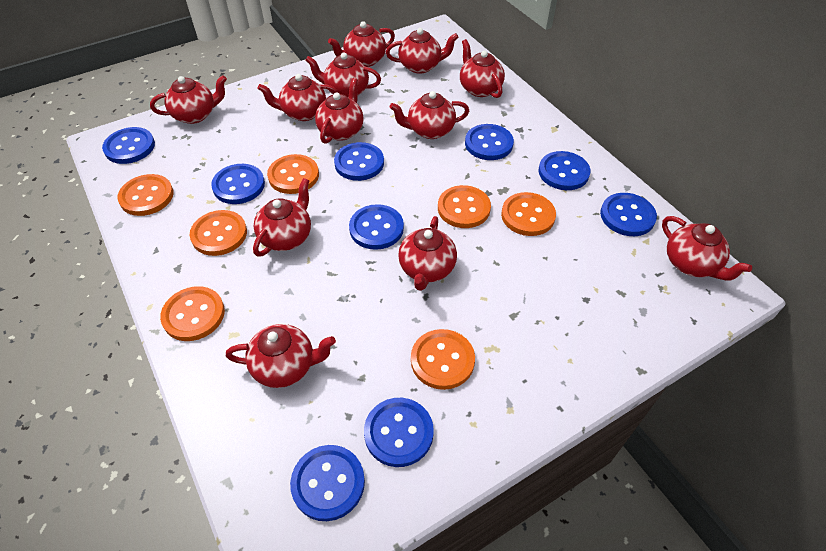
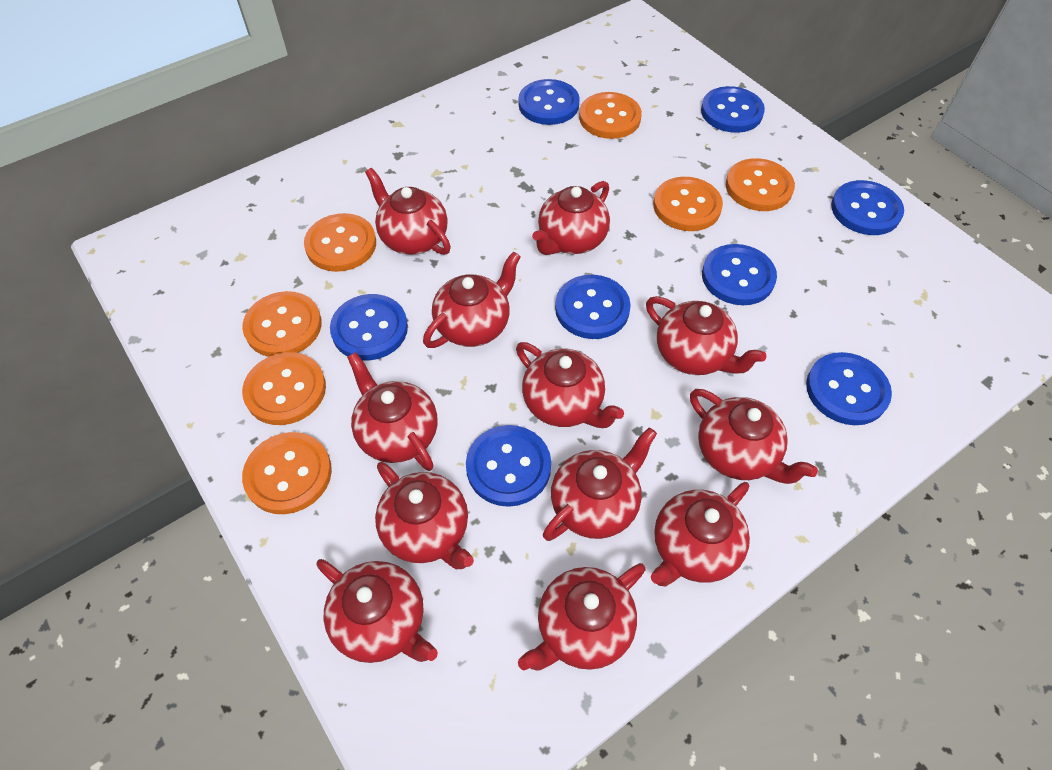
blue button: [102,127,155,164] [211,164,265,204] [290,445,365,521] [334,142,384,181] [349,204,404,250] [364,398,434,467] [465,124,514,160] [538,151,590,190] [600,193,657,236] = 9 -> [330,294,408,360] [466,425,551,507] [518,79,580,125] [555,275,631,339] [701,86,765,133] [702,244,777,305] [806,352,892,425] [831,180,904,235] = 8

